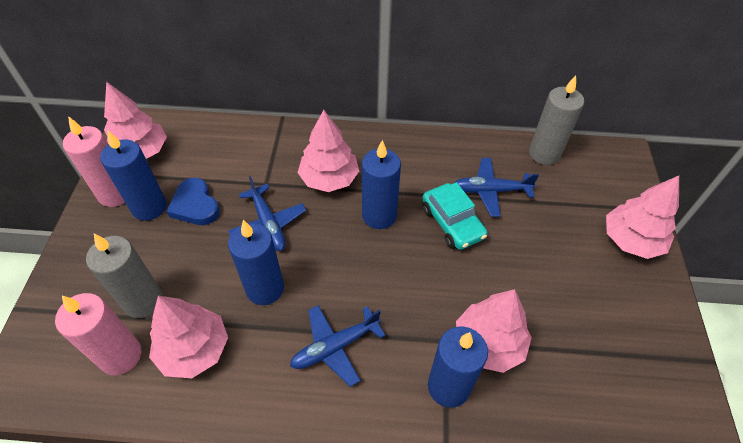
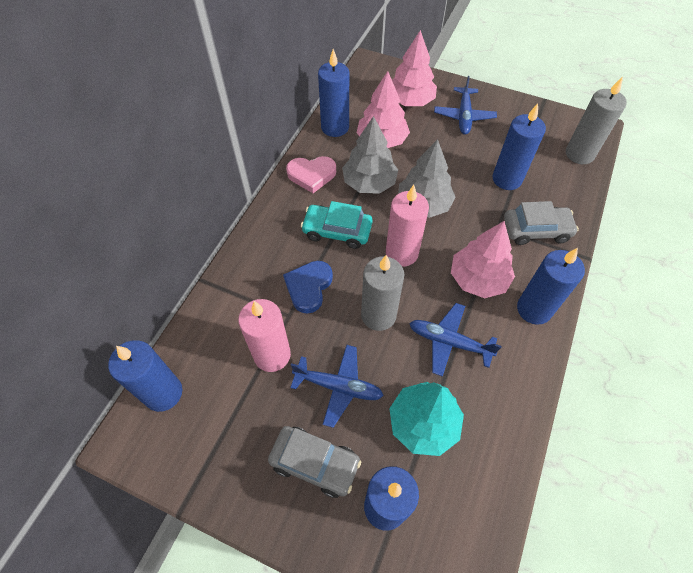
blue candle: [100,131,166,221] [228,220,284,305] [362,140,401,229] [428,327,488,408] = 4 -> [108,340,182,412] [318,49,349,137] [364,466,419,531] [492,104,546,190] [517,248,585,325] = 5
grey car: none = 0 -> [268,426,361,498] [504,201,579,245] = 2
grey tree: none = 0 -> [342,116,398,194] [398,139,456,218] = 2
pink heart: none = 0 -> [286,156,336,193] = 1
pink tree: [104,81,167,159] [149,296,228,378] [298,110,359,192] [456,289,532,373] [606,176,679,259] = 5 -> [357,71,410,148] [392,30,437,106] [451,221,515,298] = 3
turquoise tree: none = 0 -> [389,382,464,456] = 1

